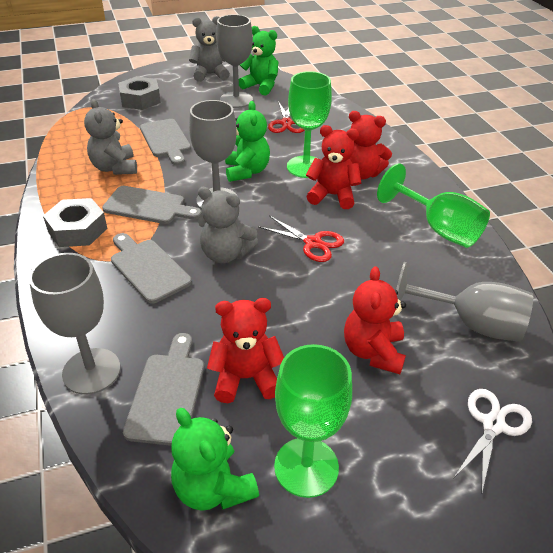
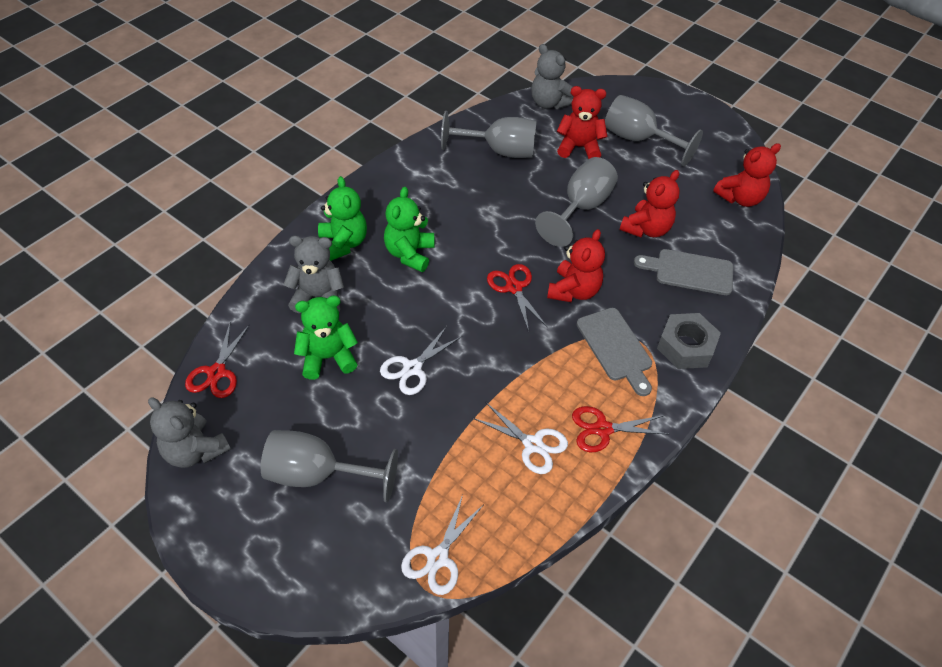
green goblet: [274,344,352,498] [287,71,332,178] [377,163,490,248] = 3 -> none = 0
grey cutting board: [102,186,202,224] [111,233,192,304] [123,333,204,446] [140,119,191,165] = 4 -> [577,308,652,396] [634,249,733,295] = 2
grey nut: [43,198,107,247] [118,76,161,110] = 2 -> [657,313,721,369] = 1
red scissors: [258,216,344,262] [268,101,304,133] = 2 -> [185,323,250,398] [487,264,547,331] [572,406,670,452] = 3
white scissors: [454,389,532,492] = 1 -> [380,326,462,395] [401,495,483,595] [473,402,568,474] = 3

